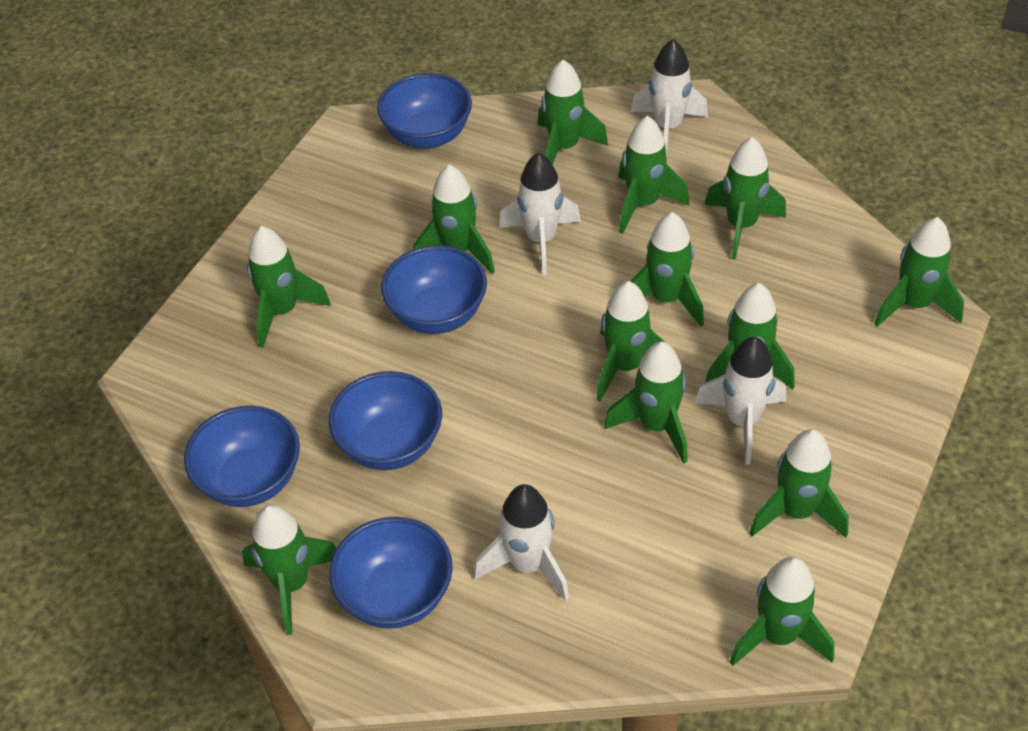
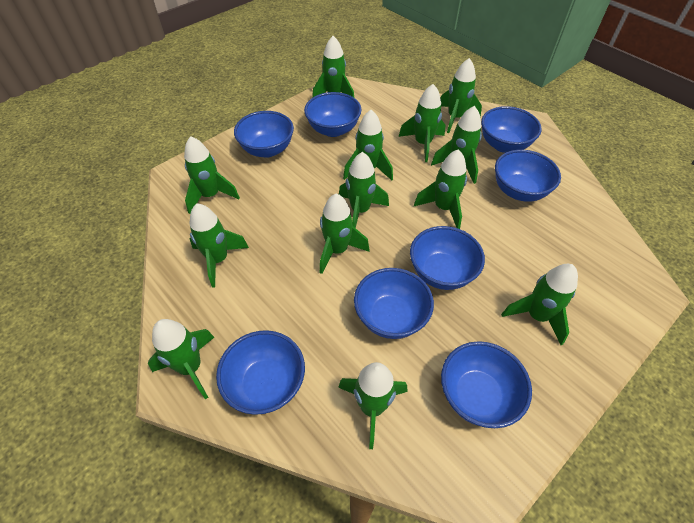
blue bowl: [184,406,300,507] [329,371,442,470] [329,517,453,629] [377,73,472,149] [381,245,487,334] = 5 -> [216,330,305,415] [234,111,294,158] [304,92,361,137] [354,268,434,339] [410,226,485,290] [441,341,532,428] [481,106,542,153] [495,150,561,202] = 8
white rocket: [473,484,569,601] [499,152,581,275] [631,39,708,158] [695,337,786,464] = 4 -> none = 0

